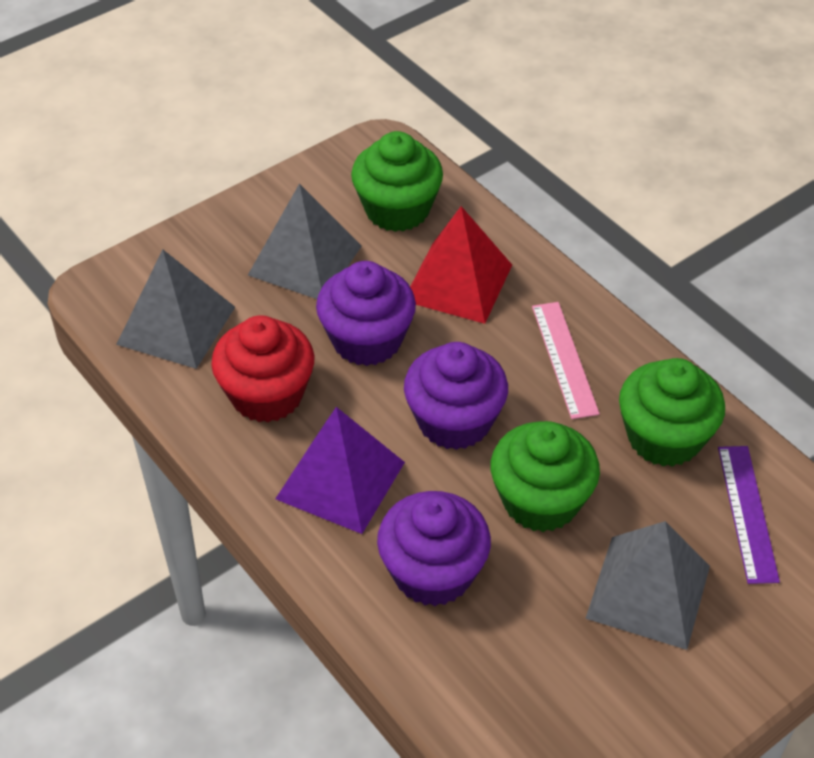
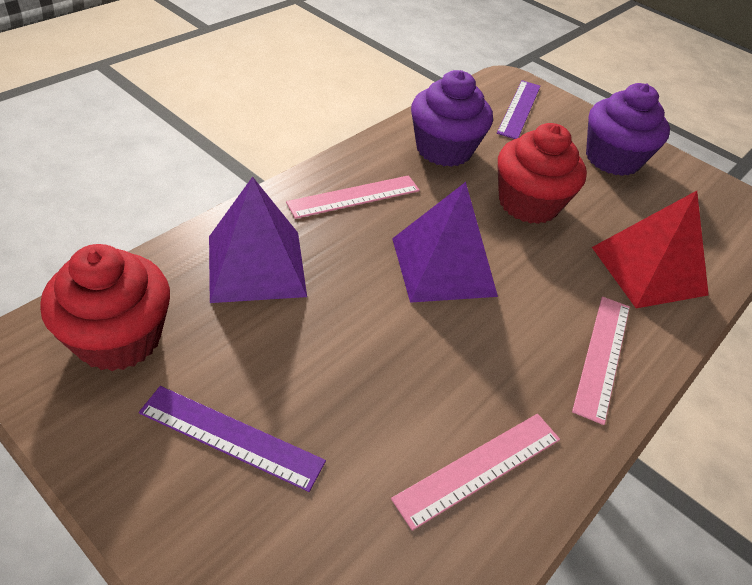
green cupcake: [351,131,443,232] [491,421,600,532] [619,358,725,467] = 3 -> none = 0
grey pyramid: [116,249,235,369] [248,183,362,299] [585,521,710,650] = 3 -> none = 0
pink ruler: [532,302,600,419] = 1 -> [286,175,420,219] [391,414,560,531] [572,297,630,425] = 3
purple cupcake: [316,261,416,366] [377,491,491,606] [404,342,508,450] = 3 -> [411,70,493,167] [586,83,670,176] = 2
purple pyramid: [275,407,405,534] = 1 -> [209,177,307,303] [392,182,498,303] = 2
purple ruler: [718,446,780,584] = 1 -> [139,386,326,492] [497,80,541,139] = 2
red cupcake: [211,315,314,423] = 1 -> [40,244,170,371] [497,123,587,224] = 2

